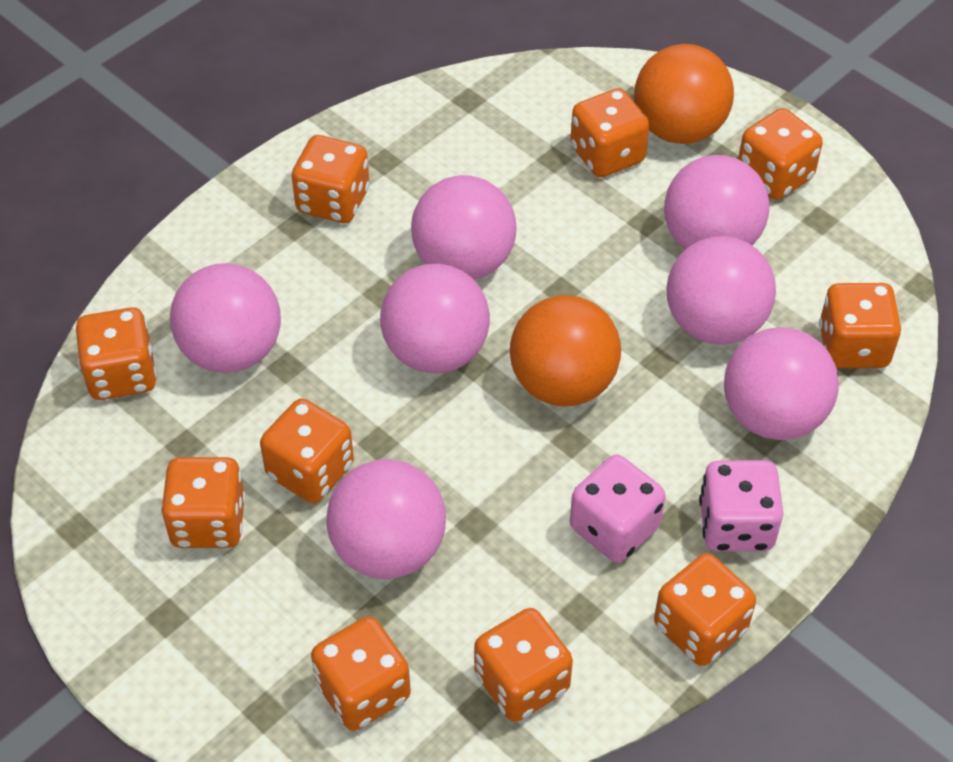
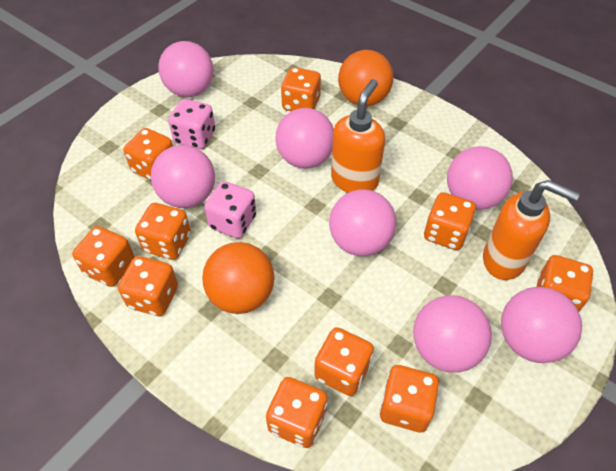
orange soap dispenser: none = 0 -> [331,79,385,193] [483,180,580,280] = 2

